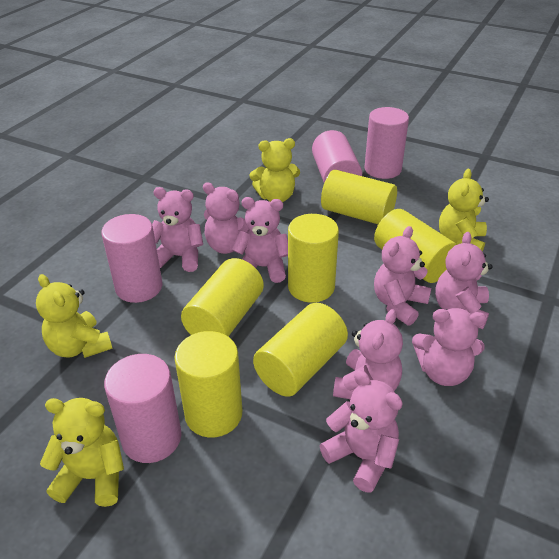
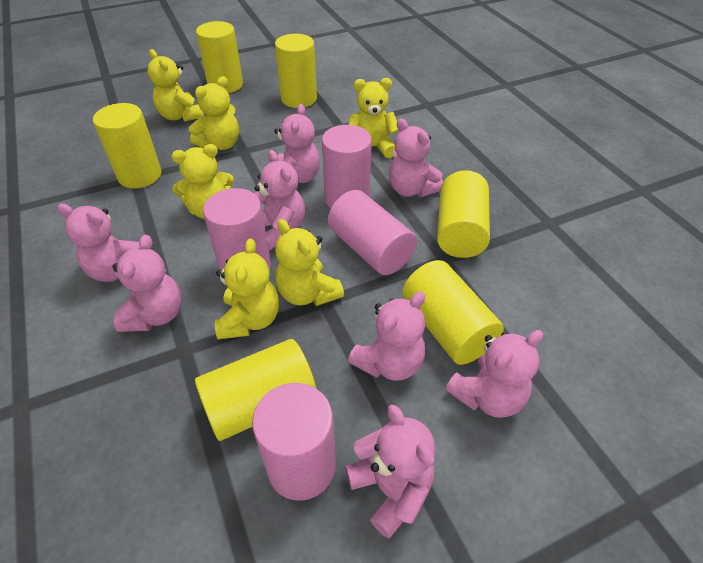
yellow teddy bear: [36,274,113,358] [40,398,124,507] [250,138,300,202] [439,169,489,252] = 4 -> [148,49,204,122] [171,144,234,219] [189,76,239,150] [215,238,279,339] [275,219,344,306] [348,78,399,158] = 6

